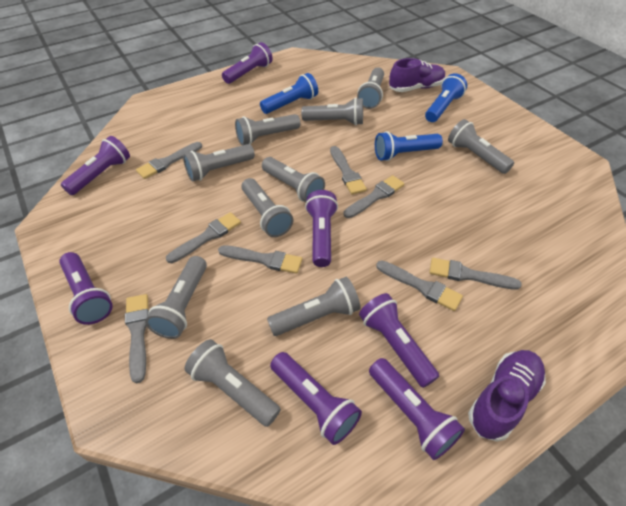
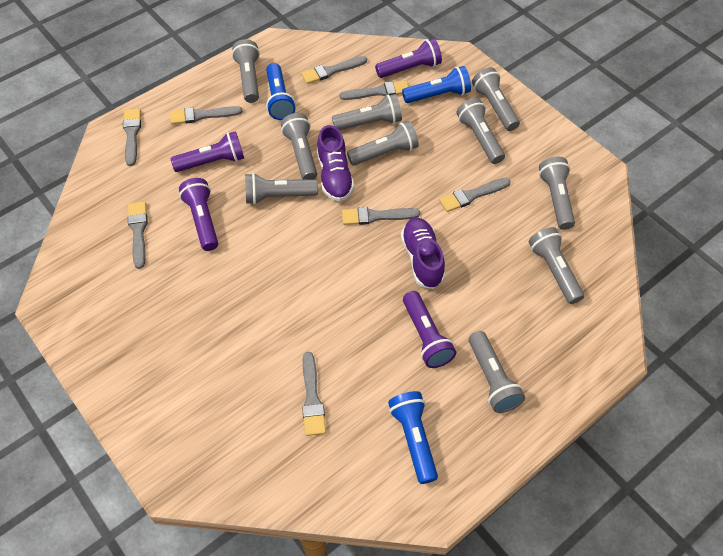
purple flashlight: [59,252,113,325] [61,136,130,195] [222,42,273,84] [270,352,362,445] [305,190,338,267] [359,293,439,388] [369,358,465,460] = 7 -> [170,131,244,172] [179,178,218,251] [375,38,442,78] [403,291,456,368] = 4

